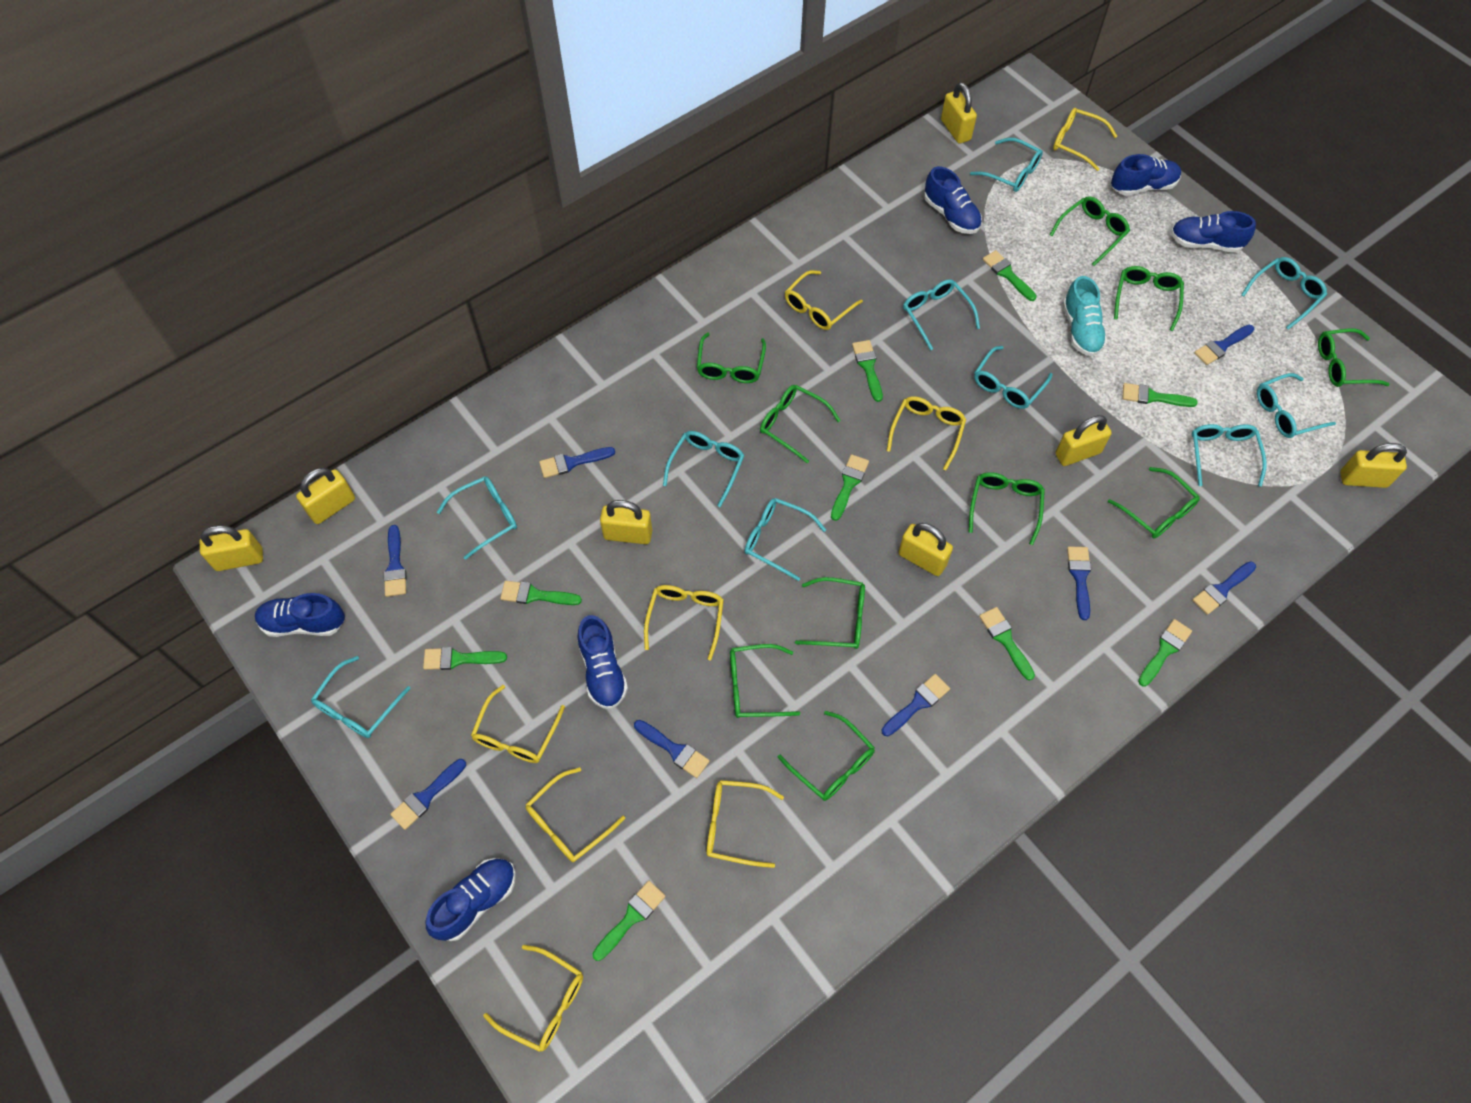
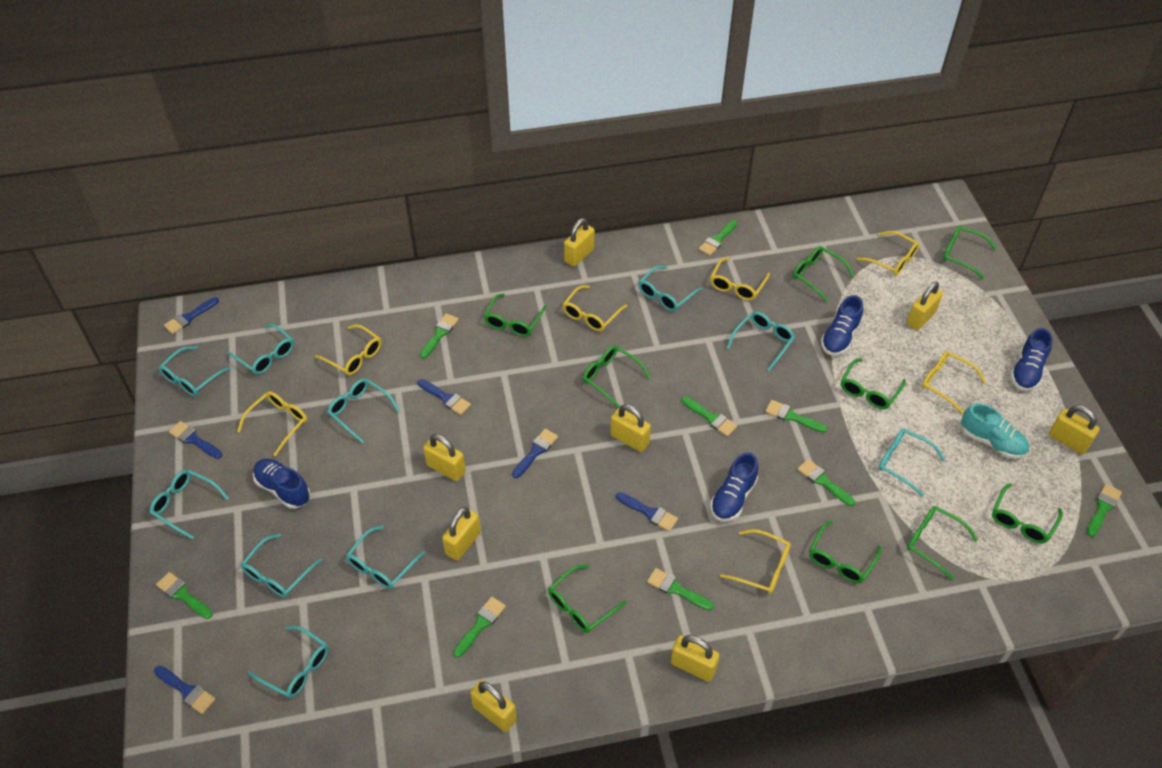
blue brush: [383,525,407,597] [390,759,466,830] [539,447,615,478] [634,720,710,778] [882,674,950,736] [1067,546,1091,620] [1192,561,1256,615] [1194,325,1254,365] = 8 -> [154,666,216,714] [164,297,219,334] [169,421,222,459] [418,379,471,415] [512,429,558,478] [616,492,678,531] = 6
blue shoe: [255,593,345,637] [426,858,516,941] [578,615,628,709] [924,167,982,234] [1111,154,1181,196] [1171,211,1256,253] = 6 -> [253,459,310,509] [710,452,758,522] [821,295,863,356] [1010,328,1053,391] = 4
green glasses: [697,332,766,383] [730,644,800,718] [760,385,841,463] [778,711,875,801] [795,577,865,649] [969,472,1045,545] [1050,196,1130,266] [1108,467,1200,538] [1114,266,1184,331] [1318,329,1390,387] = 10 -> [484,293,547,337] [548,565,627,633] [583,346,651,408] [793,246,855,302] [809,521,881,583] [841,358,906,409] [907,506,978,580] [943,226,997,279] [992,483,1063,544] = 9
yellow glasses: [471,685,565,763] [483,945,583,1052] [525,767,625,862] [644,585,724,661] [706,780,784,868] [785,270,863,330] [887,396,966,470] [1053,108,1117,171] = 8 -> [237,391,307,456] [315,324,381,375] [562,285,627,331] [710,258,770,301] [720,529,791,594] [857,231,919,276] [922,351,986,414] = 7
yellow padlock: [200,525,263,571] [296,468,355,524] [600,500,652,544] [898,523,953,576] [941,82,977,144] [1055,415,1112,466] [1340,443,1407,488] = 7 -> [423,434,466,481] [442,507,481,561] [470,680,517,732] [564,218,595,267] [611,404,651,452] [671,635,720,682] [907,281,943,330] [1049,405,1100,454] = 8

